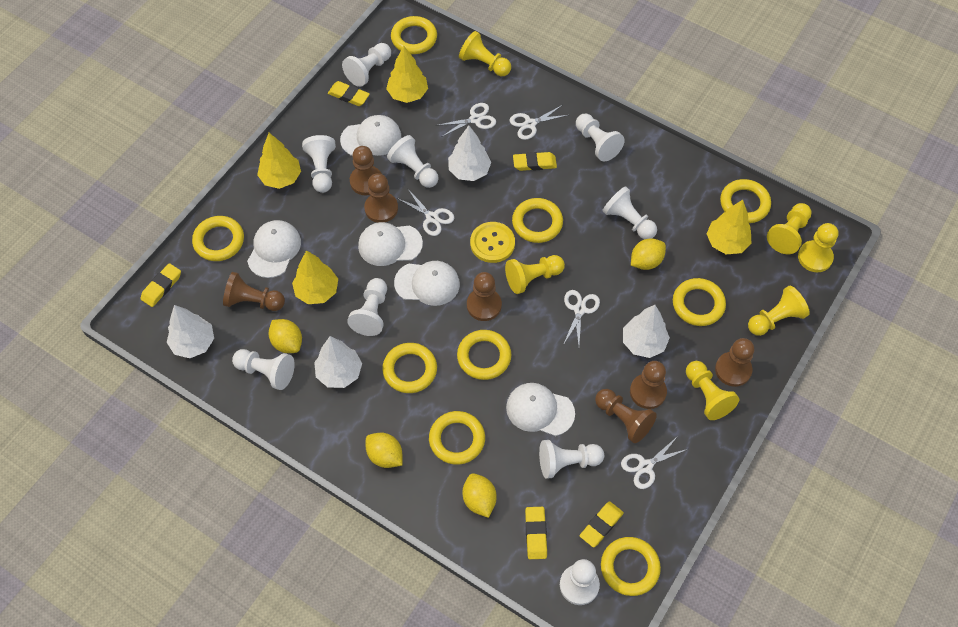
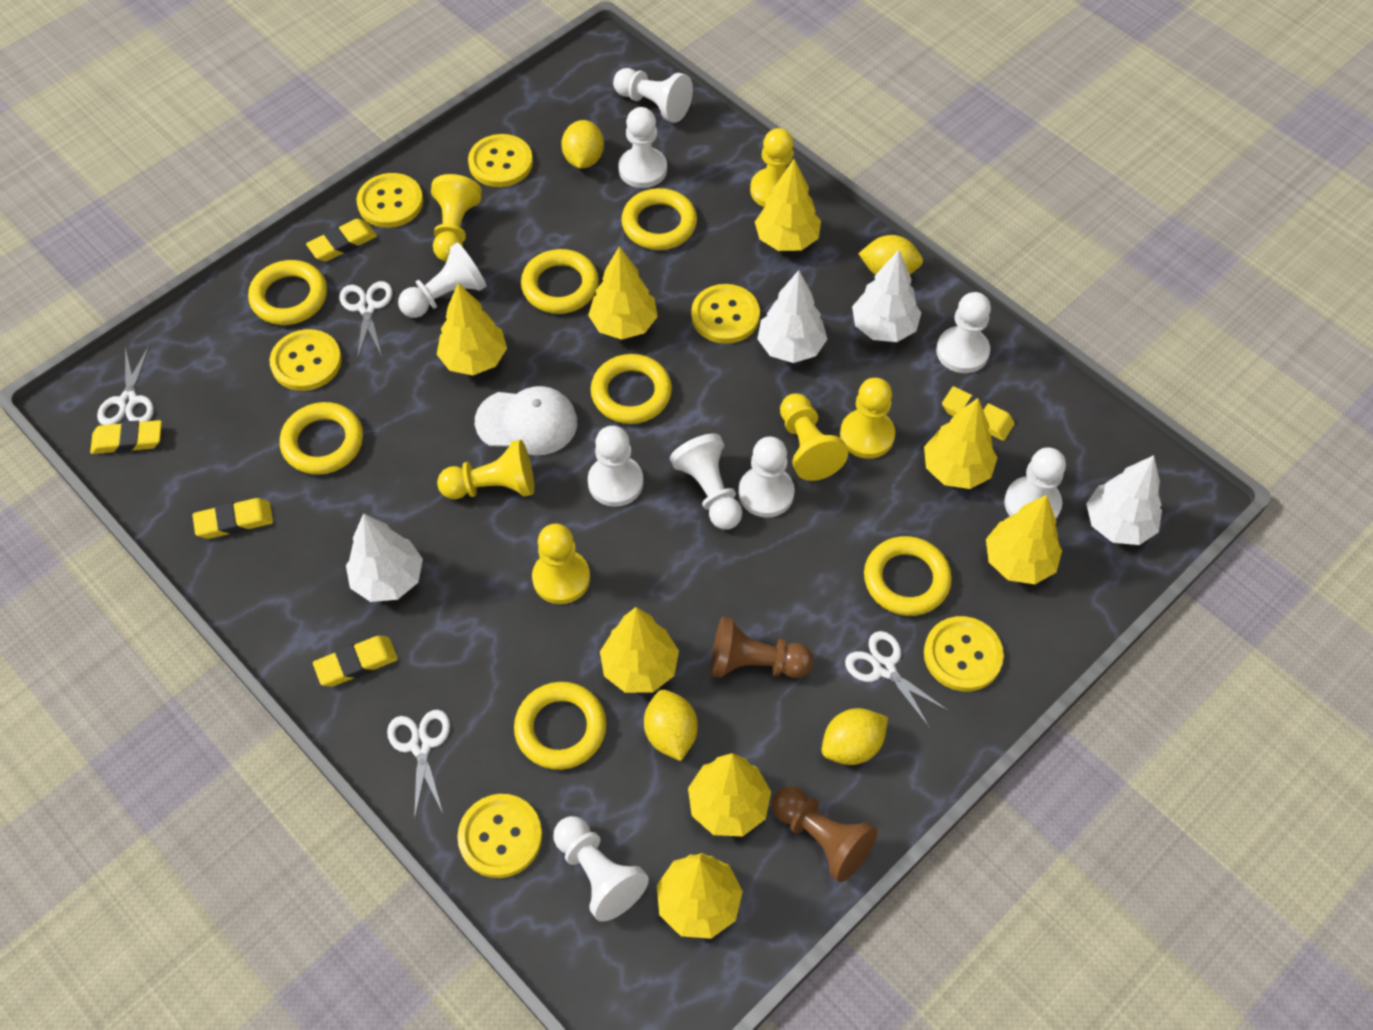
brown pawn: [223,272,285,311] [350,146,382,196] [364,173,398,223] [467,272,502,321] [595,389,657,443] [630,361,667,409] [715,338,754,387] = 7 -> [711,617,813,678] [772,786,878,882] = 2
white cap: [247,220,301,278] [340,115,401,156] [358,222,423,266] [394,261,460,306] [506,383,575,436] = 5 -> [475,386,577,455] = 1
white scissors: [397,188,454,236] [436,103,496,137] [510,105,569,140] [563,290,600,346] [621,436,688,489] = 5 -> [97,345,154,425] [339,281,393,360] [387,710,450,820] [845,631,949,728] = 4
yellow button: [470,222,515,263] = 1 -> [269,329,342,391] [357,173,423,228] [457,794,542,878] [468,134,533,187] [691,284,760,344] [924,616,1004,691] = 6
yellow ring: [192,216,244,261] [382,343,437,393] [391,16,437,54] [429,411,485,465] [457,330,511,380] [512,198,563,243] [601,537,661,596] [673,278,726,326] [720,179,771,223] = 9 -> [248,260,327,325] [280,402,363,475] [514,682,607,770] [521,249,599,314] [591,354,672,424] [621,188,697,250] [864,536,952,616] = 7
yellow tree: [257,133,301,189] [292,250,338,304] [386,46,428,103] [707,200,751,254] = 4 -> [437,283,507,375] [588,246,658,340] [600,607,679,693] [657,853,743,939] [688,753,771,836] [755,159,821,251] [924,398,998,489] [986,495,1062,584] = 8

